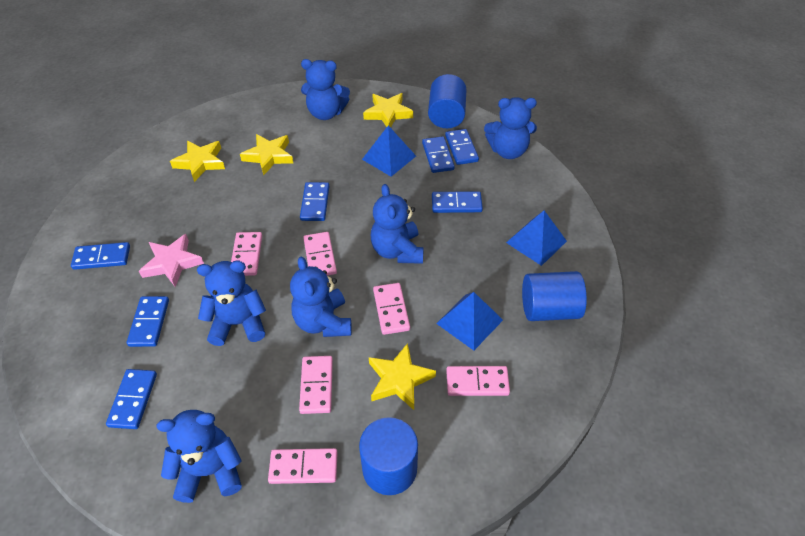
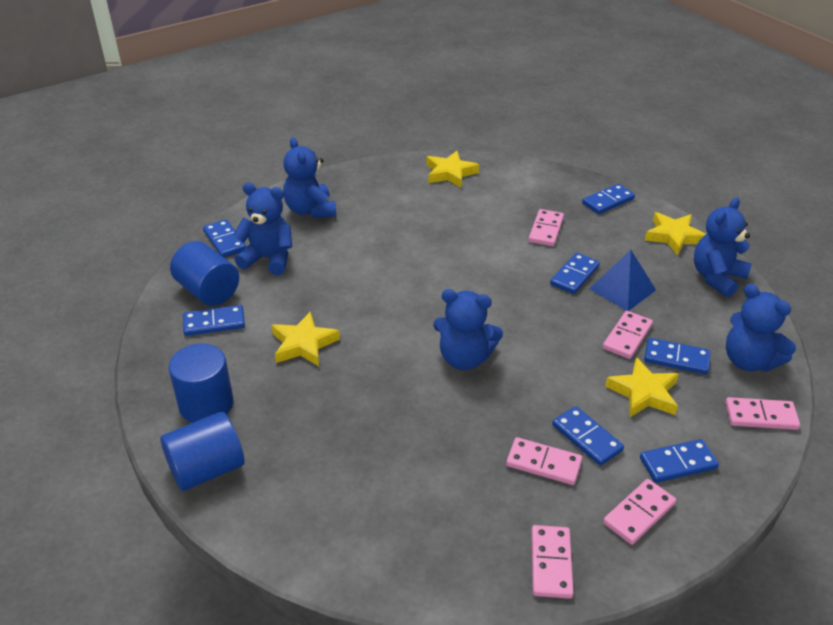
blue pyramid: [362,125,416,177] [436,292,503,351] [506,211,567,266] = 3 -> [589,250,656,311] = 1
blue teddy bear: [156,410,242,503] [197,261,266,346] [290,256,352,337] [301,59,350,120] [371,184,424,264] [484,97,537,159] = 6 -> [233,183,292,275] [283,137,336,218] [433,289,503,370] [694,198,752,297] [726,284,796,372] = 5
pink star: [139,234,204,287] = 1 -> none = 0

